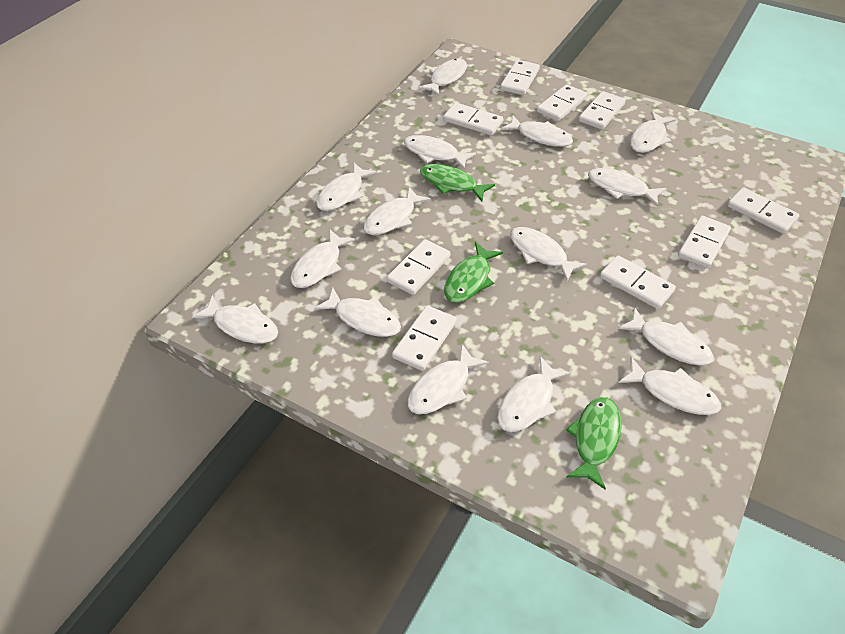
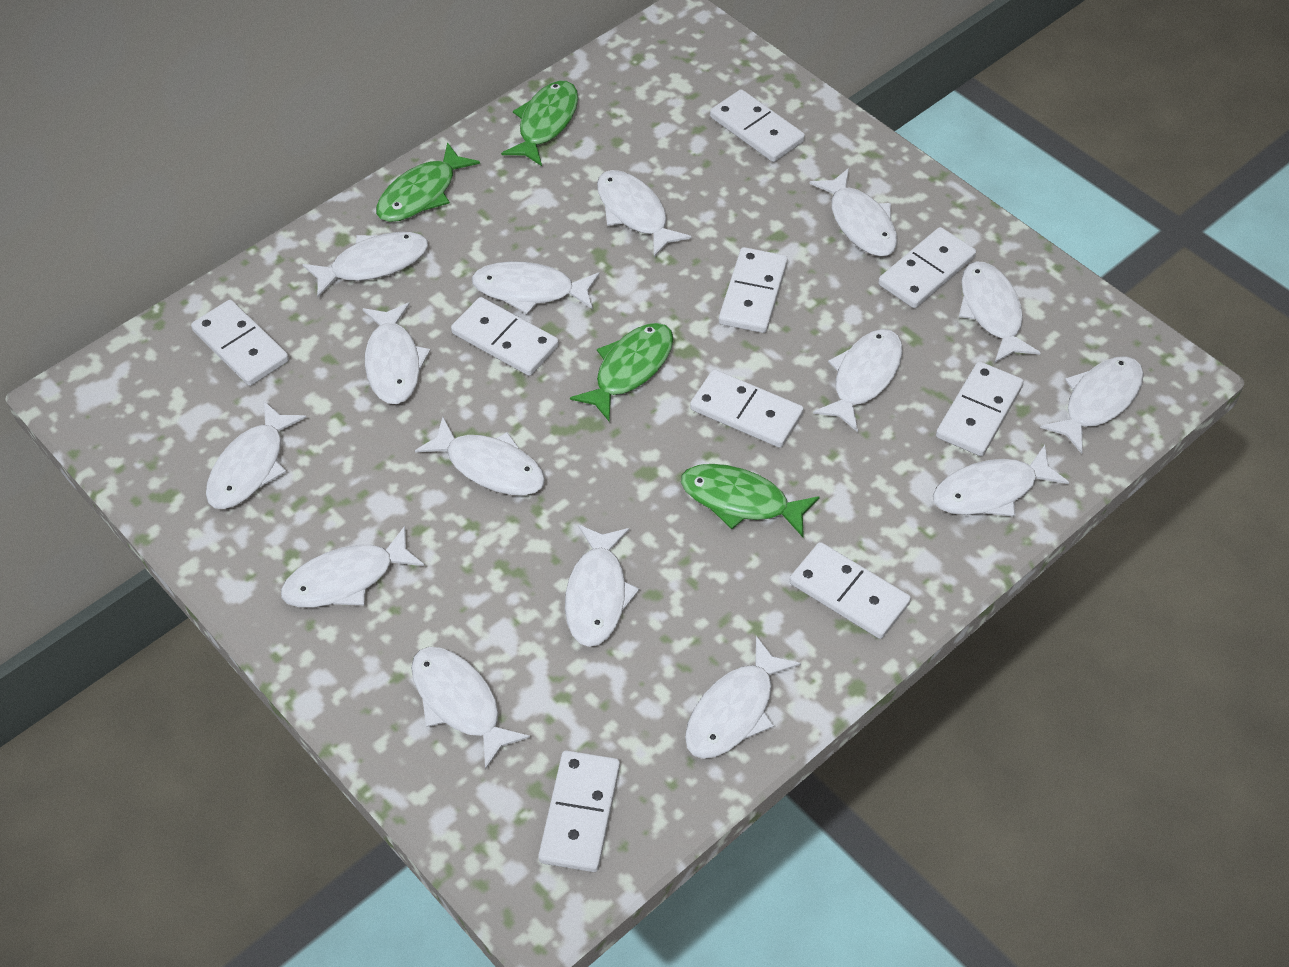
green fish: [420,164,495,201] [444,242,503,303] [566,397,622,490] = 3 -> [376,142,480,222] [501,81,578,166] [570,323,674,421] [681,464,820,537] = 4

